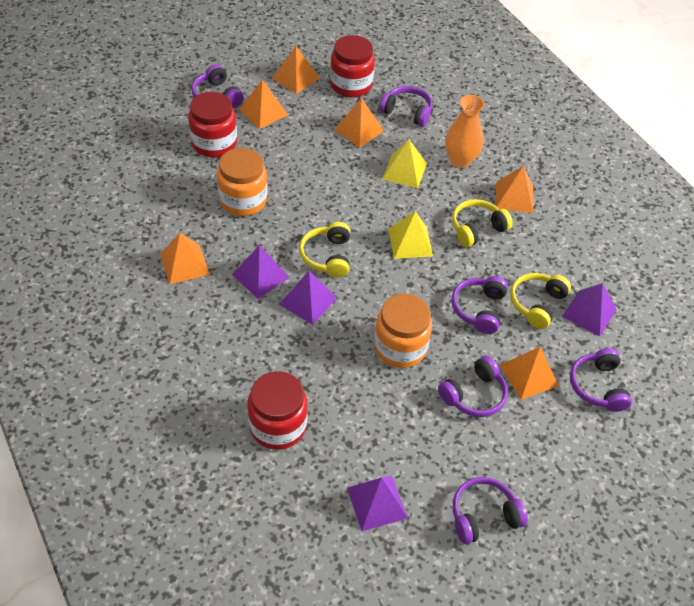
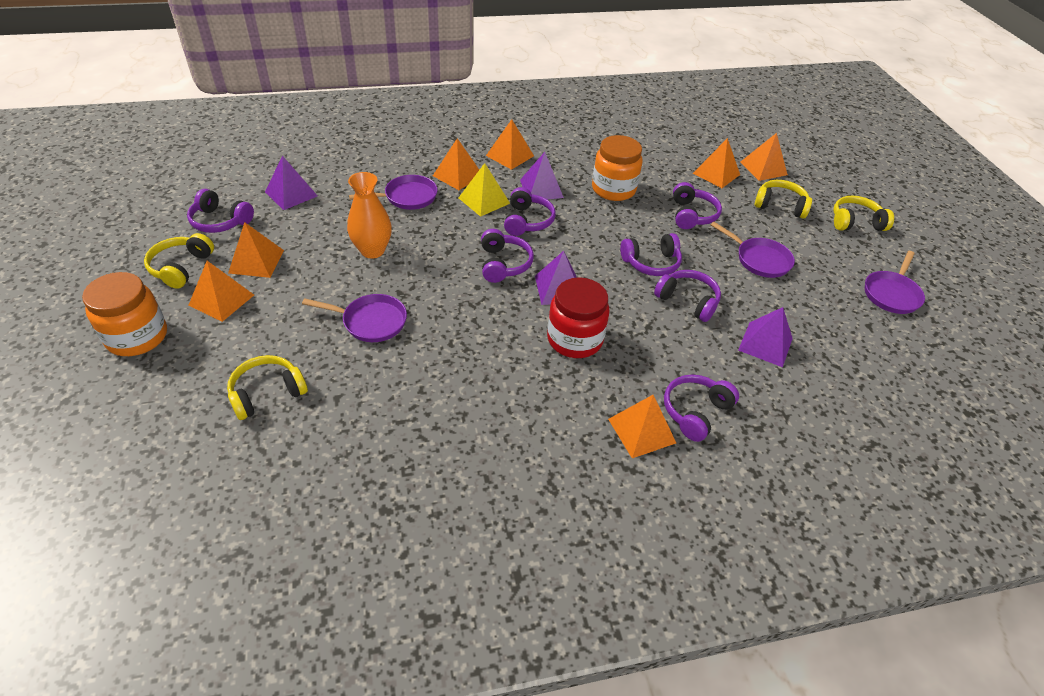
orange pyramid: [160,233,210,284] [239,79,288,129] [272,46,319,94] [334,98,384,148] [496,166,533,213] [500,347,559,400] = 6 -> [189,261,254,322] [228,222,284,278] [433,138,479,190] [486,119,534,170] [608,395,676,458] [692,138,740,188] [740,133,788,181] = 7
purple headphones: [192,64,244,108] [379,86,432,127] [438,356,508,417] [452,276,508,334] [453,477,528,544] [570,348,632,412] = 6 -> [187,189,254,233] [481,229,534,283] [504,187,556,236] [620,233,682,276] [654,270,721,322] [664,374,739,442] [673,182,722,229] = 7
purple pan: none = 0 -> [302,294,407,342] [349,175,437,210] [711,222,795,278] [865,251,925,314] = 4
red jar: [188,92,237,157] [247,371,308,450] [330,35,375,97] = 3 -> [547,277,610,358] = 1
yellow headphones: [299,222,350,278] [452,199,513,247] [510,273,571,329] = 3 -> [144,233,214,289] [227,355,308,420] [755,180,812,219] [833,196,894,231] = 4
yellow pyramid: [382,140,427,188] [388,211,433,259] = 2 -> [459,163,510,217] = 1

